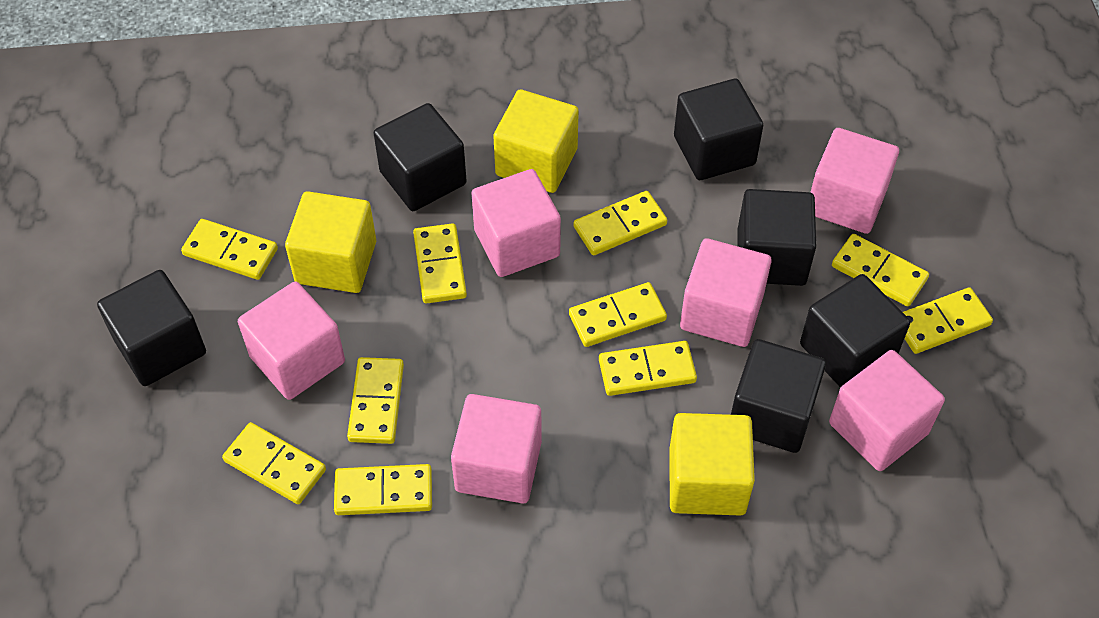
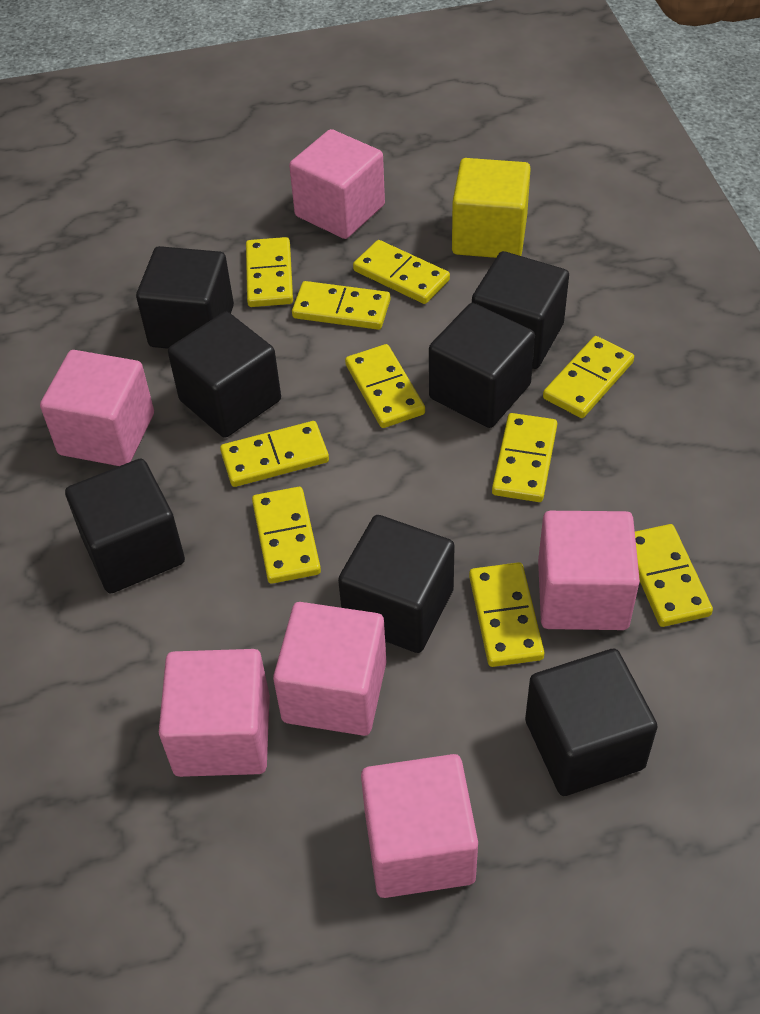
black cube: [97,270,206,386] [374,103,467,211] [674,78,763,180] [731,339,826,453] [737,189,816,286] [800,274,910,388] = 6 -> [65,459,185,593] [136,246,234,349] [168,312,281,438] [338,515,455,653] [429,303,535,428] [472,251,569,369] [525,649,658,796] = 7
yellow cube: [285,191,376,293] [493,89,579,193] [669,413,755,516] = 3 -> [452,158,531,258] = 1

